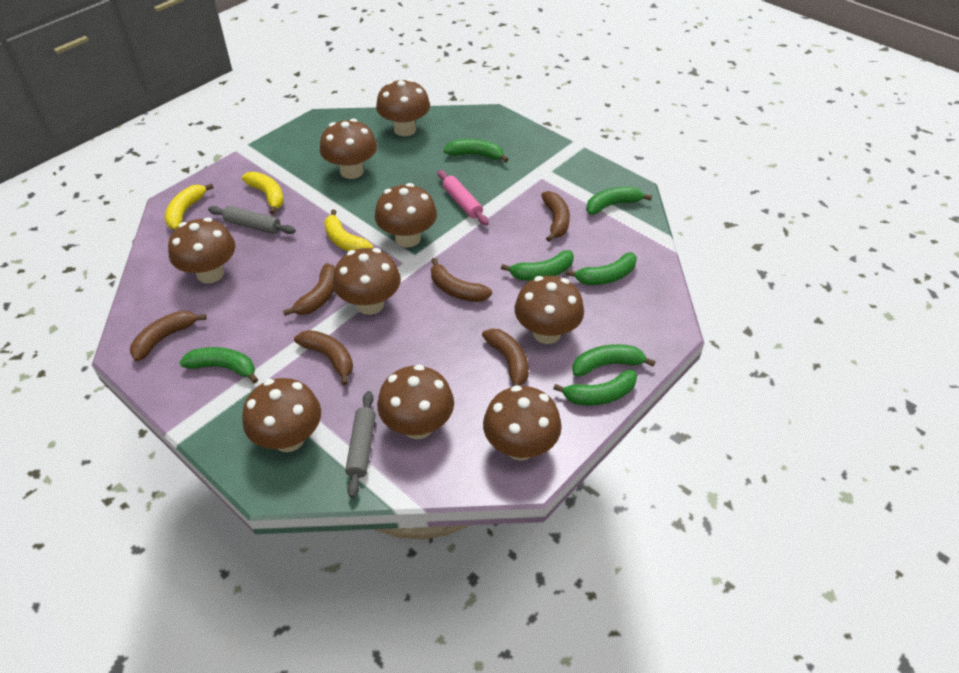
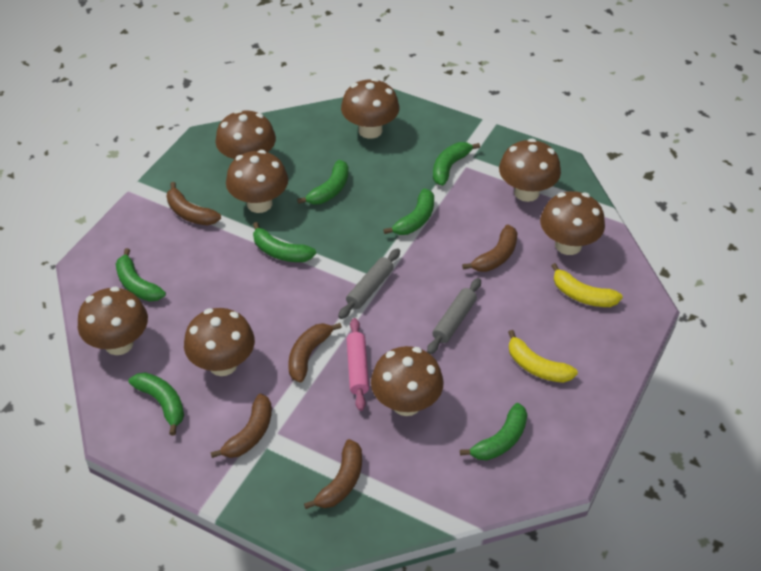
brown banana: [130,311,207,361] [283,263,335,316] [294,330,353,385] [431,258,492,302] [482,329,528,386] [541,191,570,242] = 6 -> [167,182,221,226] [210,394,272,458] [288,323,342,383] [304,439,362,509] [462,225,517,272] = 5
brown mushroom: [168,218,236,284] [242,378,321,452] [320,119,377,179] [333,248,401,315] [375,183,437,248] [376,79,430,136] [377,365,454,439] [483,385,562,461] [515,276,584,344] = 9 -> [78,287,148,355] [184,308,255,376] [215,110,276,159] [226,150,288,213] [341,78,399,139] [371,346,444,416] [499,138,561,202] [540,191,605,255] = 8
yellow banana: [165,183,214,229] [242,172,284,215] [324,209,373,251] = 3 -> [508,330,578,383] [551,263,623,307] = 2

